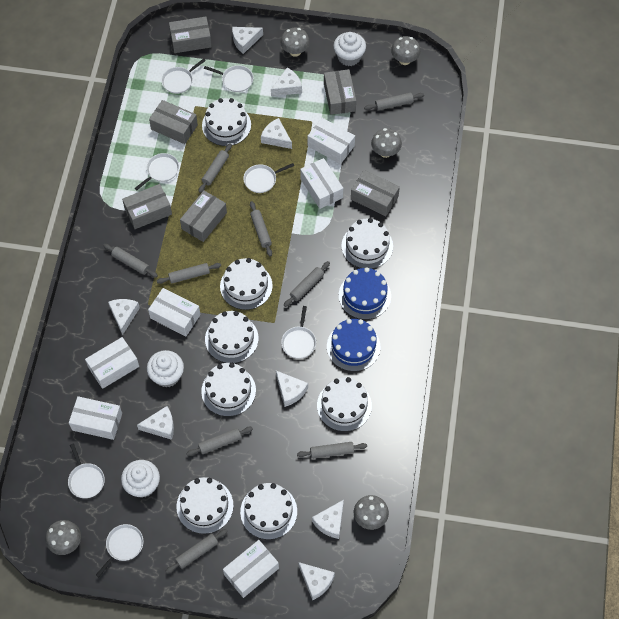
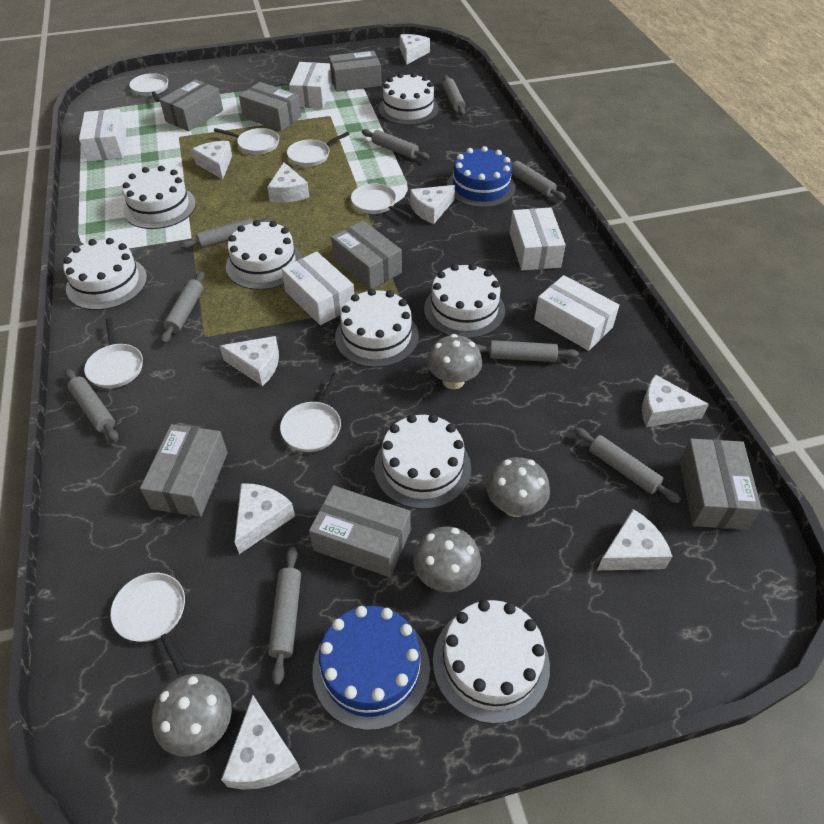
grey box: [122,184,172,229] [149,100,198,144] [169,17,212,53] [180,191,227,242] [324,69,356,115] [351,170,400,216] = 6 -> [140,424,228,517] [160,79,223,131] [239,82,301,131] [309,486,410,577] [329,50,381,92] [331,221,402,289] [680,439,762,530] = 7
grey mushroom: [46,520,81,555] [281,27,310,57] [354,495,389,530] [371,128,402,158] [391,36,421,65] = 5 -> [152,674,232,757] [413,526,481,592] [427,334,482,389] [487,457,550,517] = 4
white box: [69,396,122,440] [85,337,139,389] [148,288,201,336] [223,540,279,598] [300,158,343,209] [308,118,355,164] = 6 -> [79,109,127,162] [281,252,354,325] [289,62,332,109] [510,208,566,271] [534,275,619,351] = 5
white cheese: [108,299,140,335] [137,406,174,440] [232,27,263,54] [261,118,292,149] [271,68,302,96] [276,371,308,407] [299,562,335,600] [312,500,344,539] = 8 -> [192,141,232,180] [220,336,279,386] [221,695,300,789] [234,483,295,554] [267,162,309,202] [400,34,430,65] [410,185,455,224] [597,509,673,570] [642,374,709,427] = 9
white cupcake: [121,460,160,498] [147,350,184,388] [333,32,366,66] = 3 -> none = 0

